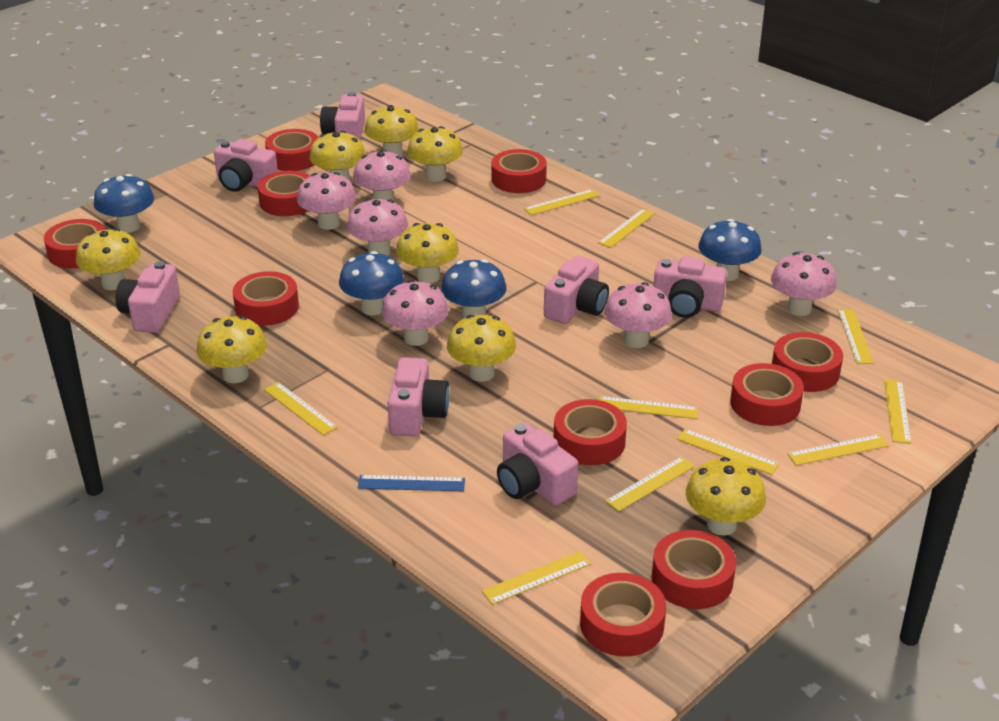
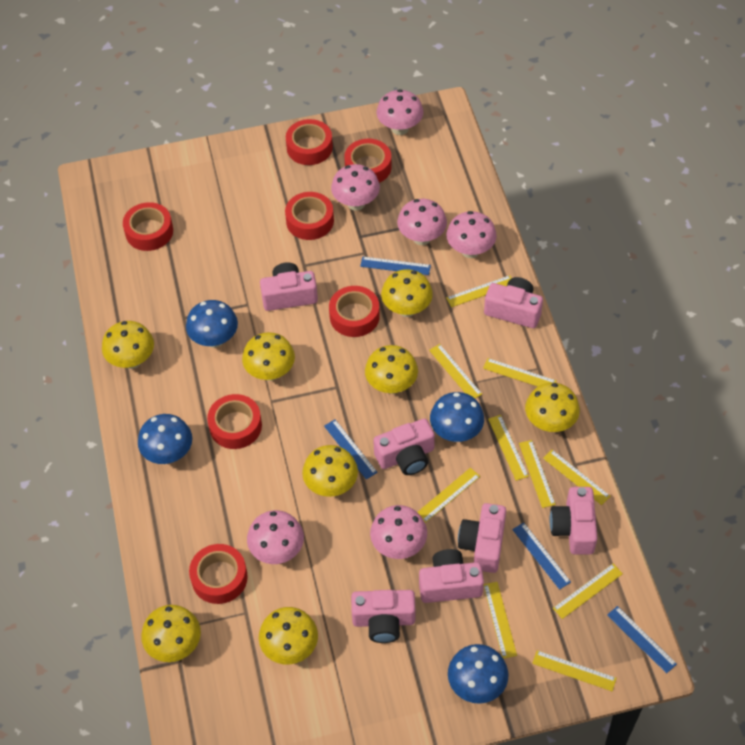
blue ruler: [358,475,465,491] = 1 -> [324,419,378,480] [360,257,431,275] [512,522,571,590] [607,606,677,674] = 4
red tape: [44,219,106,269] [233,271,299,326] [258,171,310,216] [265,129,319,171] [492,149,547,193] [554,399,627,465] [580,573,666,657] [652,530,736,609] [730,363,804,426] [772,332,843,392] = 10 -> [123,202,173,251] [189,544,248,604] [207,394,262,449] [285,192,334,240] [286,119,333,165] [329,286,380,337] [344,139,392,183] = 7

